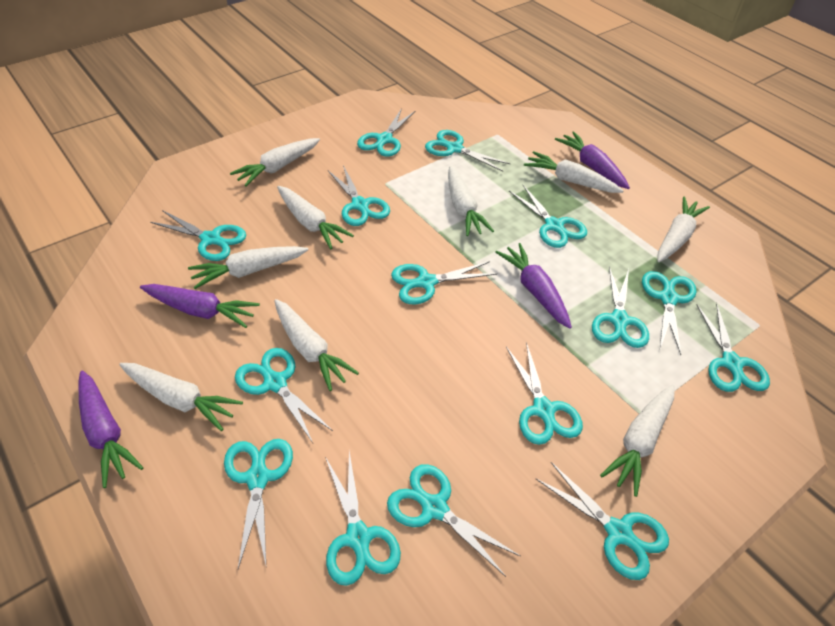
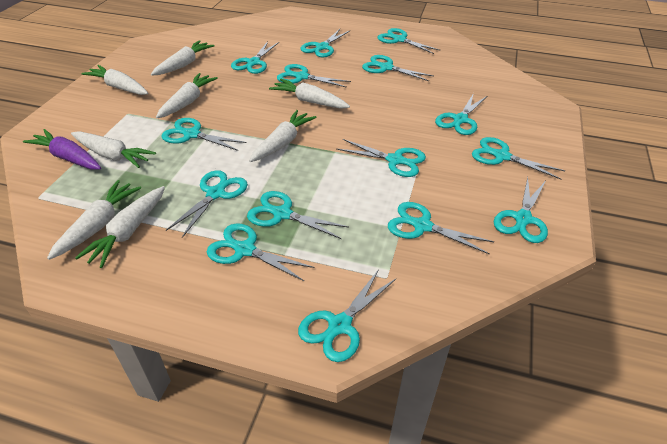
purple carrot: [78,370,144,488] [140,284,260,328] [495,243,572,329] [555,131,630,189] = 4 -> [23,129,101,170] = 1
white carrot: [119,363,243,431] [188,246,308,289] [230,138,320,187] [274,299,359,391] [277,186,354,249] [448,166,494,236] [524,151,623,193] [600,385,674,497] [658,197,710,262] = 9 -> [47,180,141,260] [71,131,156,168] [75,186,165,268] [81,65,148,95] [151,40,215,75] [156,73,218,118] [249,110,317,162] [269,79,350,109] = 8

